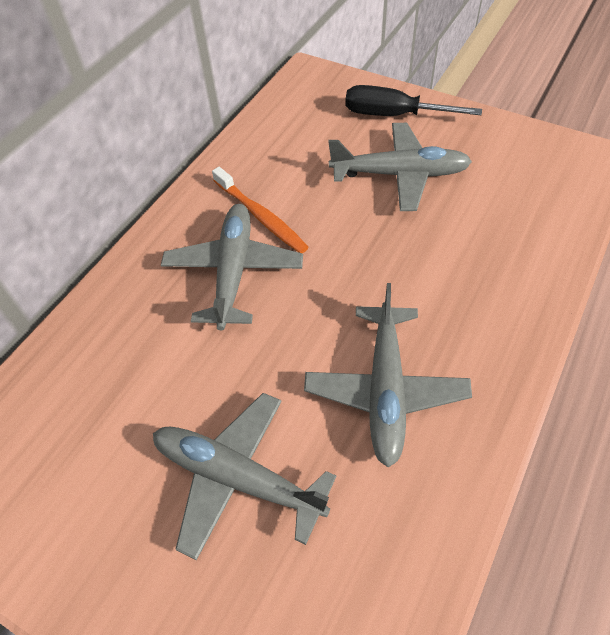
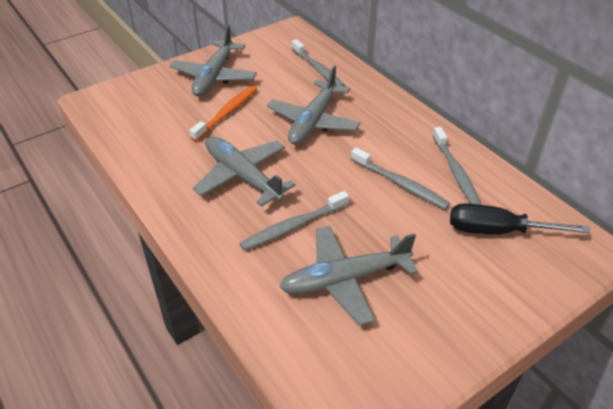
grey toothbrush: none = 0 -> [239,191,349,251] [292,39,346,87] [351,147,450,209] [432,127,482,205] = 4

